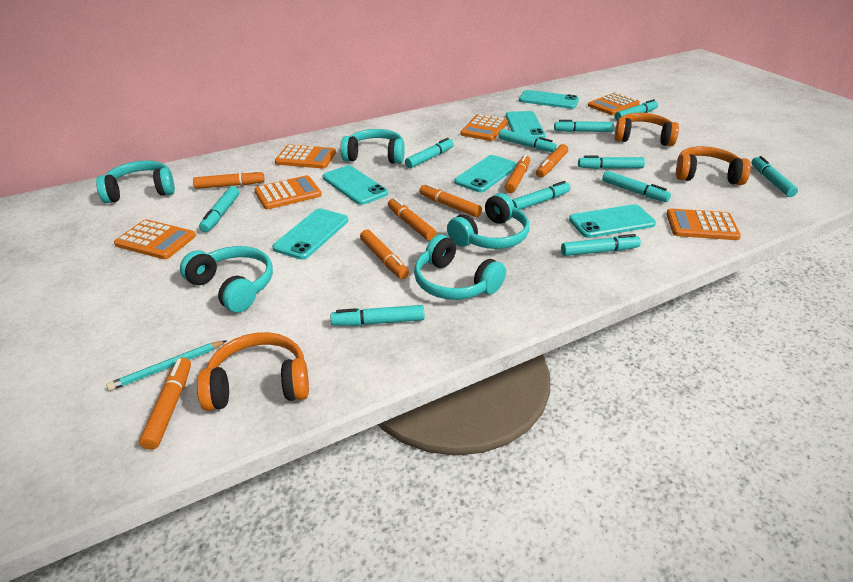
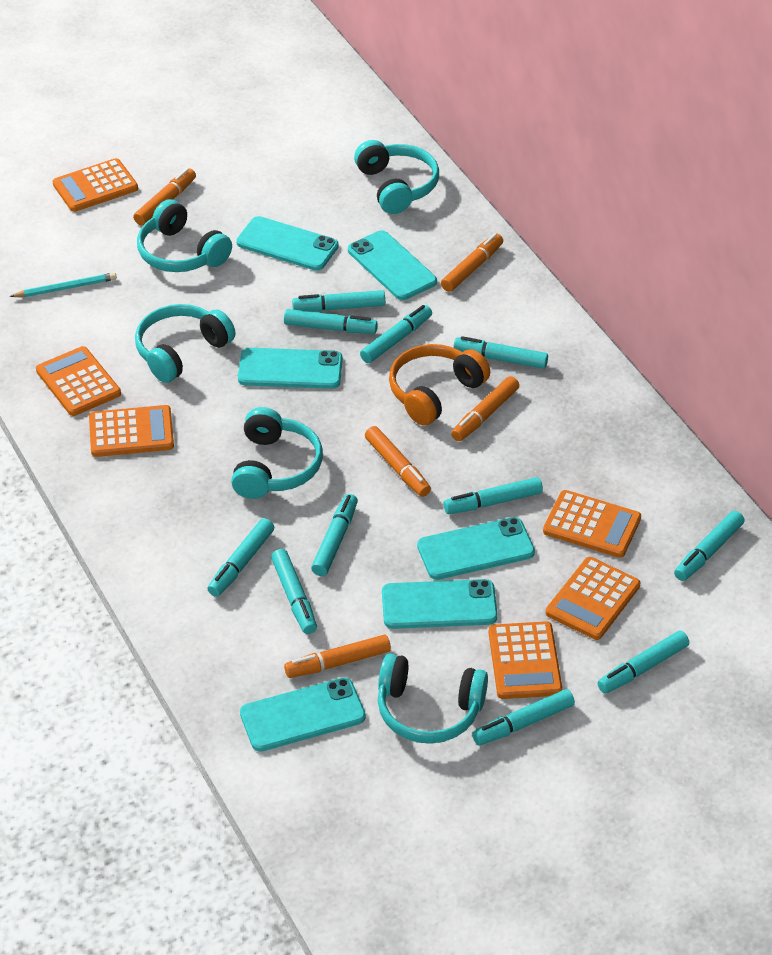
orange headphones: [197,332,309,411] [615,113,679,146] [676,146,751,185] = 3 -> [389,344,490,425] = 1
orange marker: [139,357,191,450] [193,170,265,189] [360,229,409,279] [388,197,437,241] [419,183,482,217] [504,154,530,193] [536,144,568,178] = 7 -> [133,168,196,226] [284,634,391,678] [365,426,431,497] [441,233,503,292] [451,376,519,441] = 5

